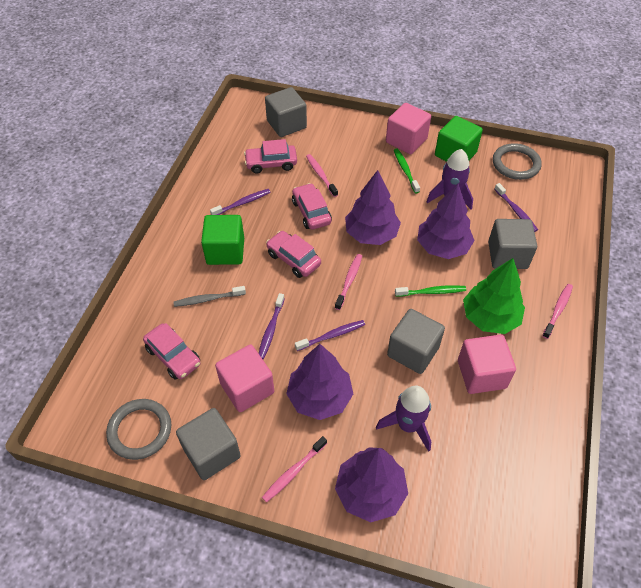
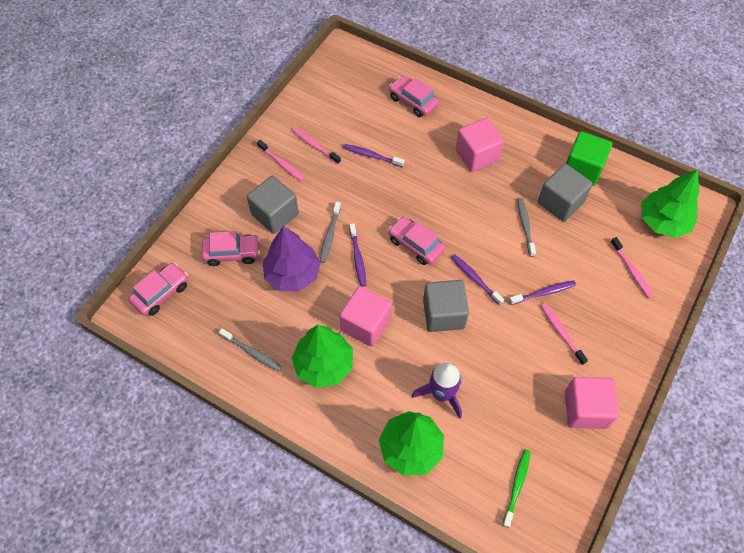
green cube: [201,215,244,265] [435,116,483,162] = 2 -> [566,131,612,186] = 1
green toothbrush: [394,149,420,193] [395,285,466,297] = 2 -> [502,449,531,528] = 1
green tree: [463,258,525,334] = 1 -> [292,325,353,388] [379,411,444,476] [641,169,700,238] = 3
grey cube: [176,408,241,480] [265,87,307,137] [387,309,445,374] [488,219,537,269] = 4 -> [247,176,299,234] [423,280,469,332] [538,164,593,222] = 3
grey ring: [106,399,171,460] [493,143,542,180] = 2 -> none = 0
grey toothbrush: [173,286,246,307] = 1 -> [219,328,282,372] [320,202,341,263] [517,198,536,257] = 3
purple rocket: [376,386,431,452] [427,149,473,210] = 2 -> [412,363,462,419] = 1
purple tree: [286,344,353,420] [335,447,408,522] [345,170,401,245] [417,184,475,259] = 4 -> [262,226,321,292] = 1

